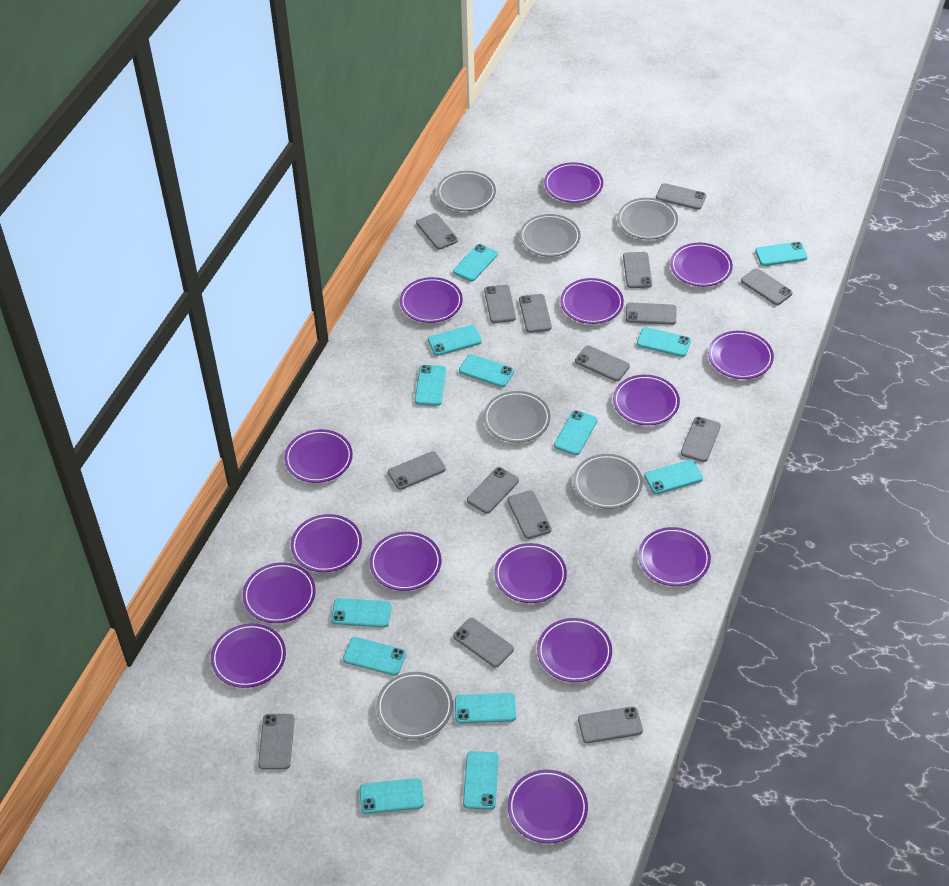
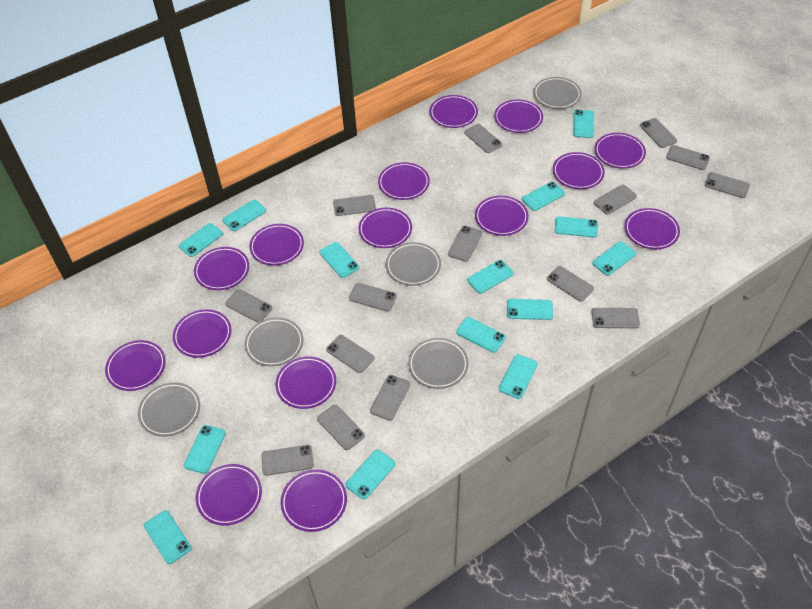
grey plate: [376,672,453,739] [437,171,496,211] [483,391,551,443] [520,214,581,257] [573,454,643,509] [618,198,678,240] = 6 -> [138,382,200,437] [244,317,303,367] [386,242,441,286] [408,338,469,389] [533,77,582,109] = 5
turquoise phone: [331,598,391,628] [343,637,406,676] [360,778,424,814] [415,365,446,406] [428,325,482,356] [453,244,498,281] [455,693,516,724] [459,354,514,387] [463,751,499,810] [554,410,598,455] [637,327,691,357] [644,460,703,494] [755,242,808,266] = 13 -> [144,510,191,564] [179,223,223,257] [184,425,226,474] [222,200,266,231] [319,242,359,278] [346,450,395,499] [456,317,506,353] [467,260,514,294] [499,354,538,399] [507,299,553,320] [522,182,565,211] [555,216,598,238] [573,110,594,138] [592,241,636,276] = 14

